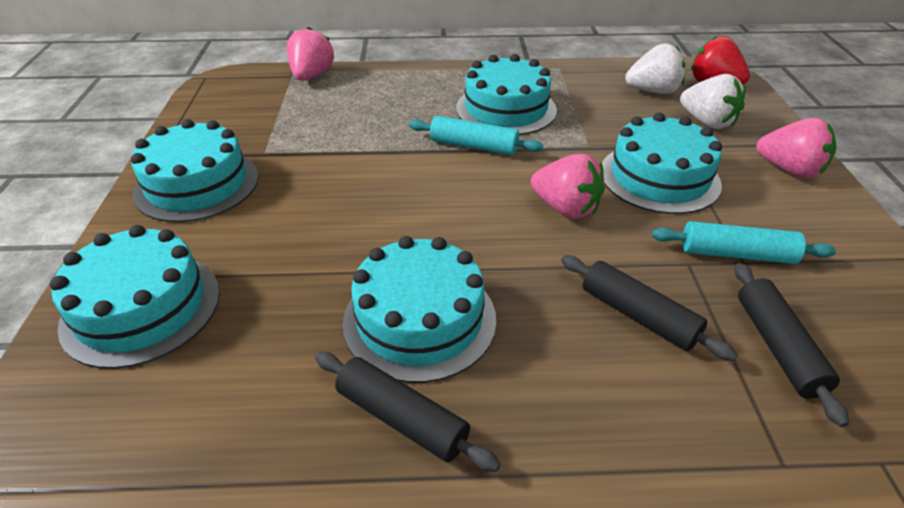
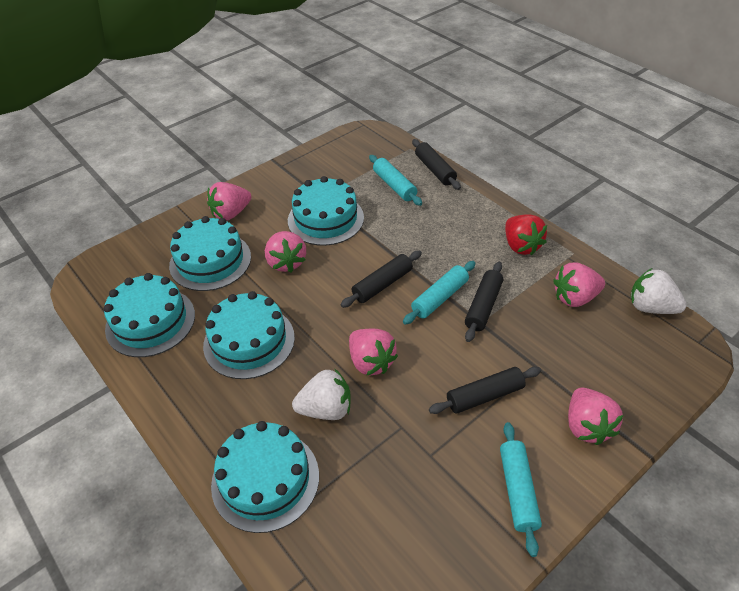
black rolling pin: [315,352,500,472] [561,255,738,361] [735,263,849,427] = 3 -> [340,251,422,308] [412,139,461,190] [429,367,541,414] [465,262,503,342] = 4
pink strawberry: [287,27,334,81] [531,154,605,219] [756,118,837,178] = 3 -> [207,182,251,221] [265,231,306,272] [349,329,398,376] [553,262,605,307] [568,388,623,445] = 5
turquoise rolling pin: [409,116,543,155] [652,221,836,264] = 2 -> [369,155,422,206] [403,261,476,325] [500,422,542,557] = 3

